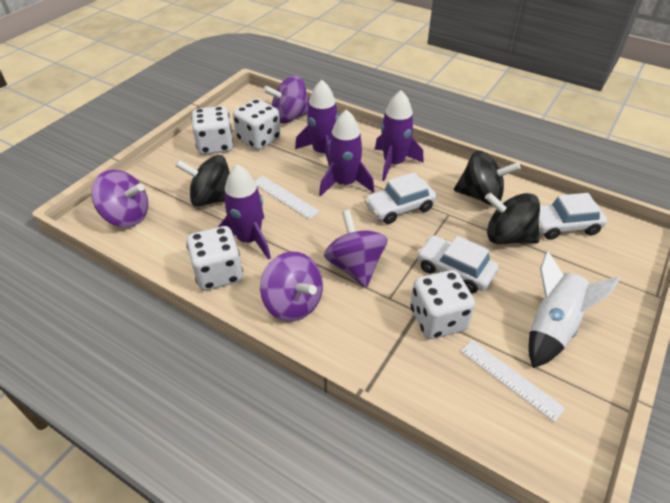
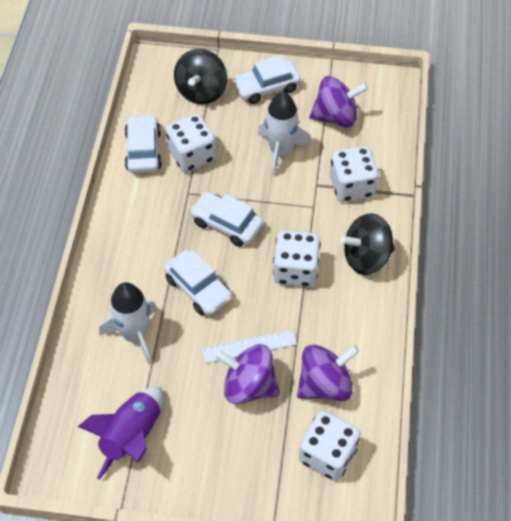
black spinning top: [176,155,230,207] [454,150,521,205] [485,192,540,244] = 3 -> [174,49,227,104] [340,213,395,275] = 2
purple rocket: [218,164,271,260] [295,80,339,167] [319,109,374,197] [375,90,423,181] = 4 -> [77,387,163,480] = 1
purple spinning top: [91,170,148,227] [260,251,323,321] [263,76,309,123] [324,210,387,288] = 4 -> [215,344,280,404] [297,345,360,401] [309,76,368,127] = 3
white car: [365,172,437,224] [417,235,498,293] [539,193,607,240] = 3 -> [125,114,162,173] [164,250,232,316] [190,191,264,247] [233,55,301,104] = 4
white rocket: [528,251,620,368] = 1 -> [99,282,158,364] [258,92,312,176] = 2
white ruler: [255,176,320,220] [461,340,566,422] = 2 -> [202,330,297,363] = 1

